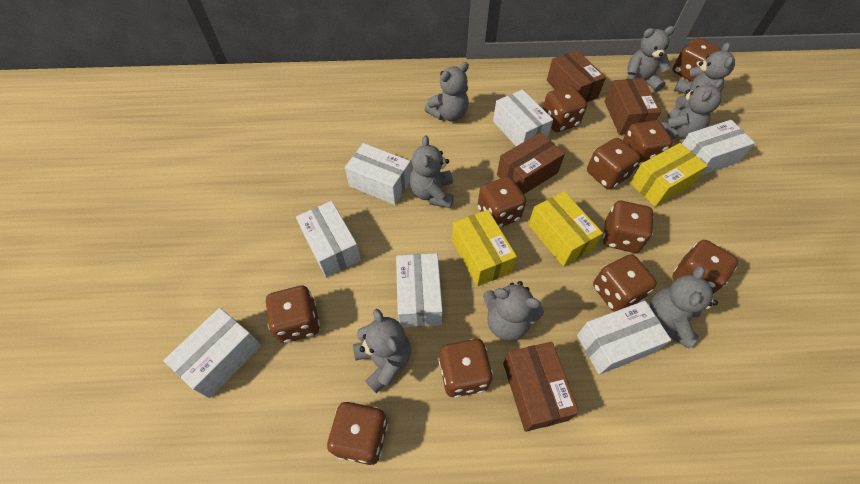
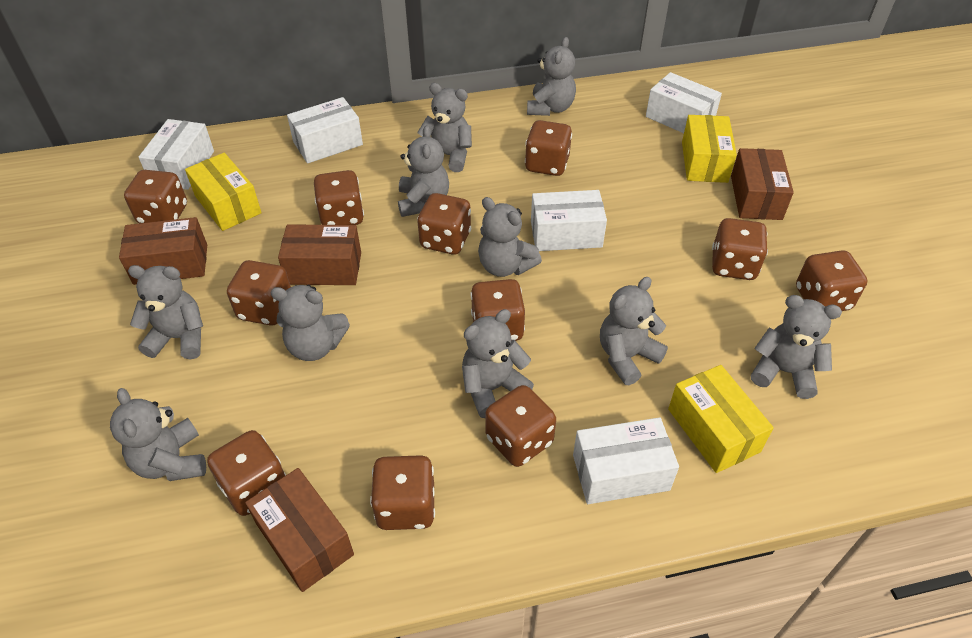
grey teddy bear: [353,309,411,393] [410,135,454,208] [425,62,469,122] [483,281,544,341] [627,26,675,92] [649,266,718,349] [660,79,723,140] [674,42,735,109] = 8 -> [110,388,206,481] [128,265,203,359] [270,285,350,361] [398,125,449,217] [417,83,472,172] [462,309,534,418] [478,197,542,277] [527,37,576,116] [600,277,668,385] [751,295,842,399] = 10
white box: [163,308,261,398] [296,201,361,277] [345,143,411,205] [396,253,443,327] [493,89,553,146] [577,301,671,375] [682,120,755,176] = 7 -> [139,119,214,190] [287,97,363,163] [531,190,607,251] [573,417,679,504] [646,72,722,133] = 5

